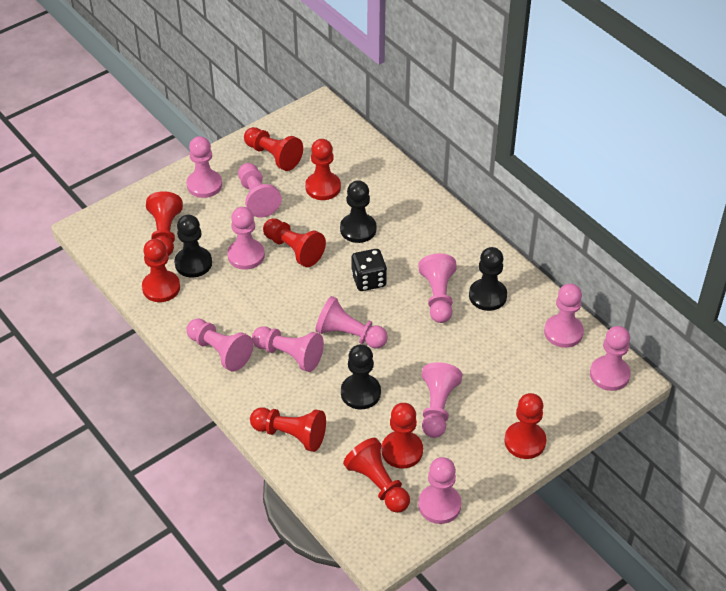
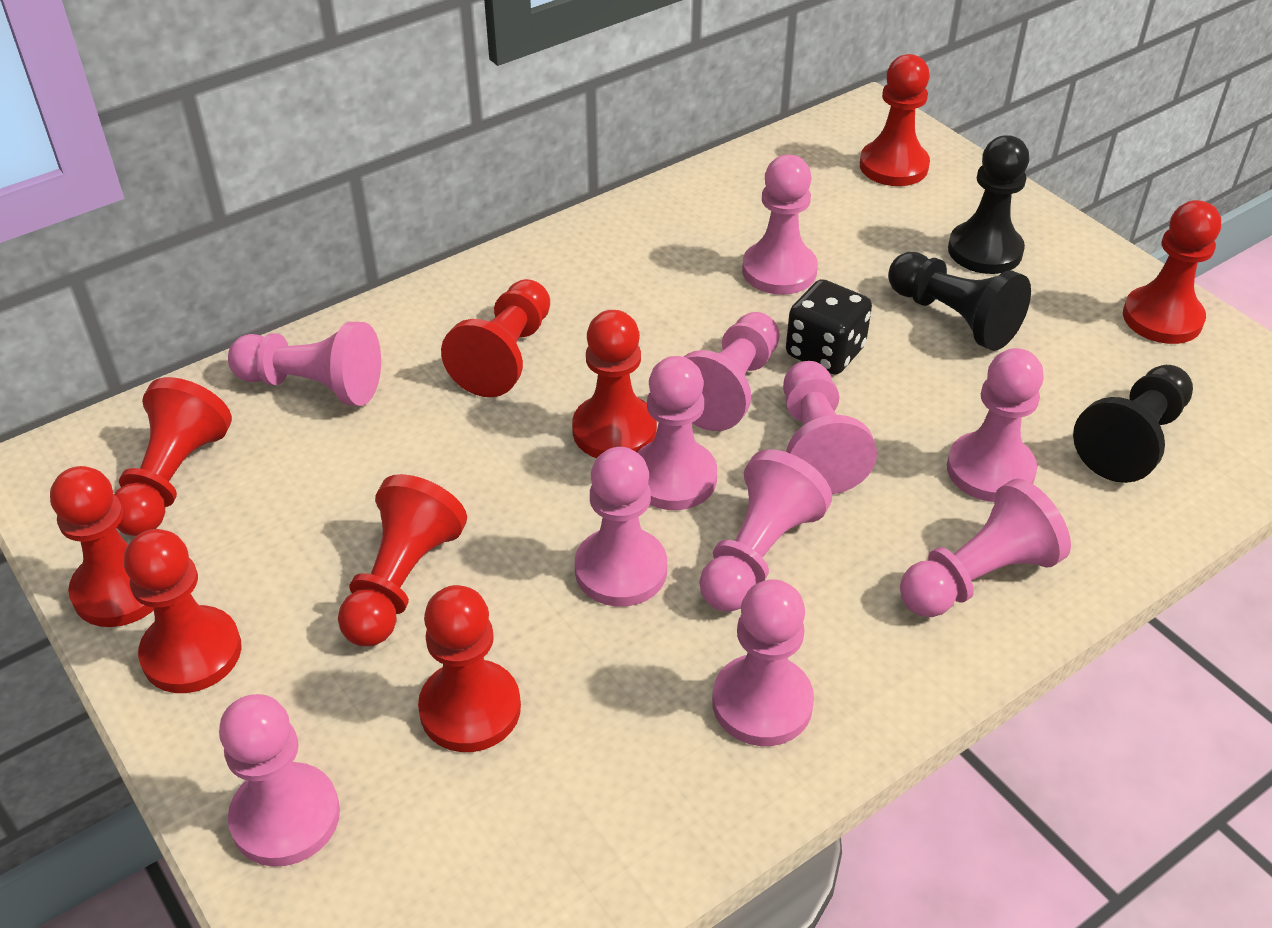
black pawn: [174,214,212,277] [340,180,376,243] [341,344,381,410] [469,247,507,311] = 4 -> [888,252,1031,351] [948,135,1029,274] [1073,365,1193,483] = 3

